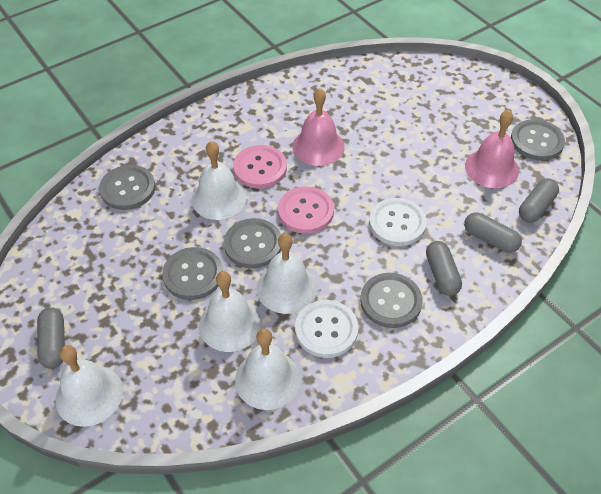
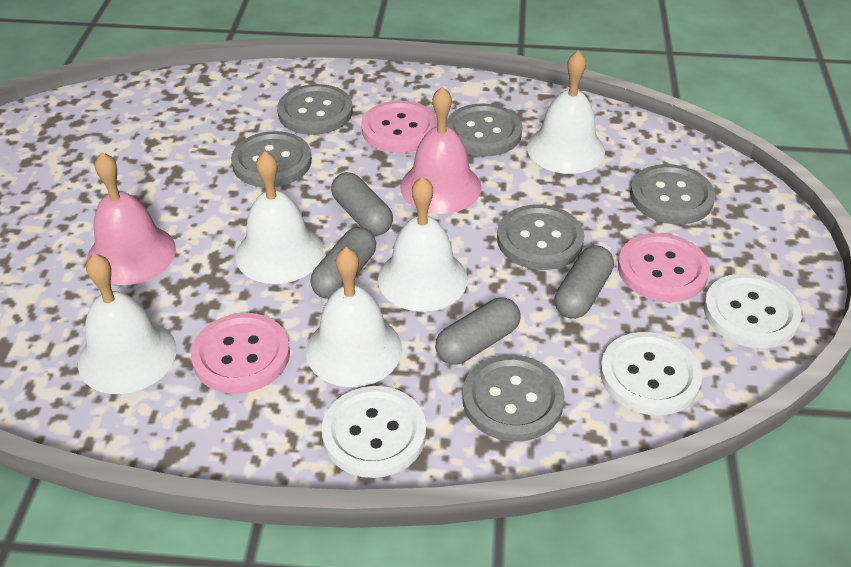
grey button: [99,165,155,210] [162,247,223,300] [224,218,281,268] [360,273,422,328] [511,119,565,161] = 5 -> [231,131,312,188] [277,84,353,135] [446,104,522,157] [462,355,564,442] [497,205,584,270] [630,164,715,225] = 6
pink button: [233,145,287,188] [278,186,334,234] = 2 -> [191,313,290,394] [361,101,437,153] [618,233,710,302] = 3
white button: [295,300,358,358] [369,198,427,246] = 2 -> [322,386,426,478] [600,332,702,416] [704,273,802,348] = 3

